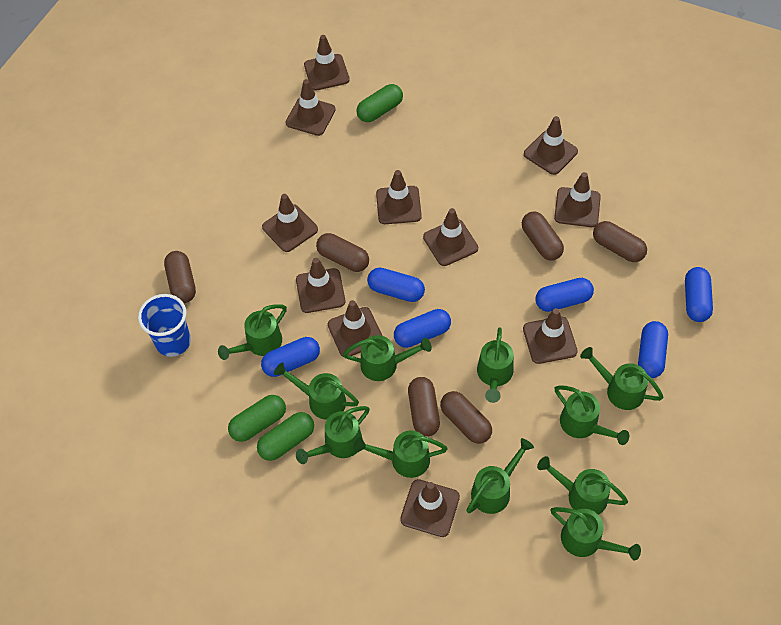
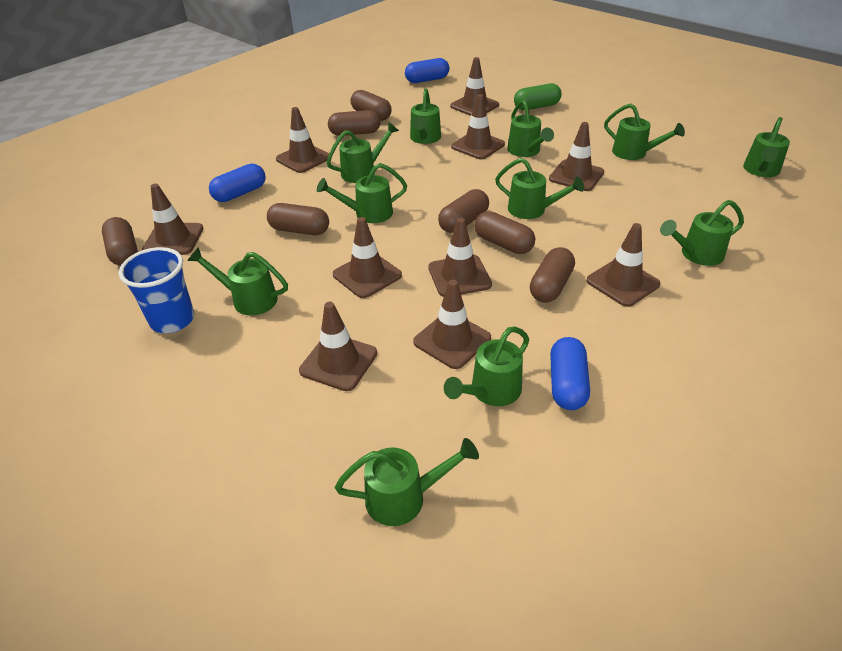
blue capsule: [261,337,320,377] [367,267,425,302] [394,309,451,348] [535,278,594,312] [638,321,668,378] [685,267,713,322] = 6 -> [209,164,266,202] [405,58,449,83] [550,337,590,410] = 3
brown capsule: [164,251,196,303] [316,233,369,272] [408,377,440,437] [440,391,492,444] [522,212,564,261] [593,221,647,262] = 6 -> [102,217,138,266] [267,203,329,235] [328,110,381,136] [351,90,392,121] [438,189,489,233] [474,211,535,254] [530,247,575,303] = 7
brown traffic cone: [262,194,318,252] [286,79,336,136] [296,258,345,313] [304,35,350,91] [328,300,383,357] [376,170,422,224] [400,479,460,537] [423,208,478,266] [523,308,578,364] [524,116,578,175] [554,172,601,227] = 11 -> [142,183,203,255] [276,107,329,173] [299,302,377,391] [333,217,402,298] [413,280,491,369] [428,218,492,297] [450,57,499,116] [451,94,505,159] [549,122,604,191] [587,223,660,307] = 10
green capsule: [228,395,286,442] [257,412,314,461] [356,84,403,122] = 3 -> [514,83,562,110] = 1

